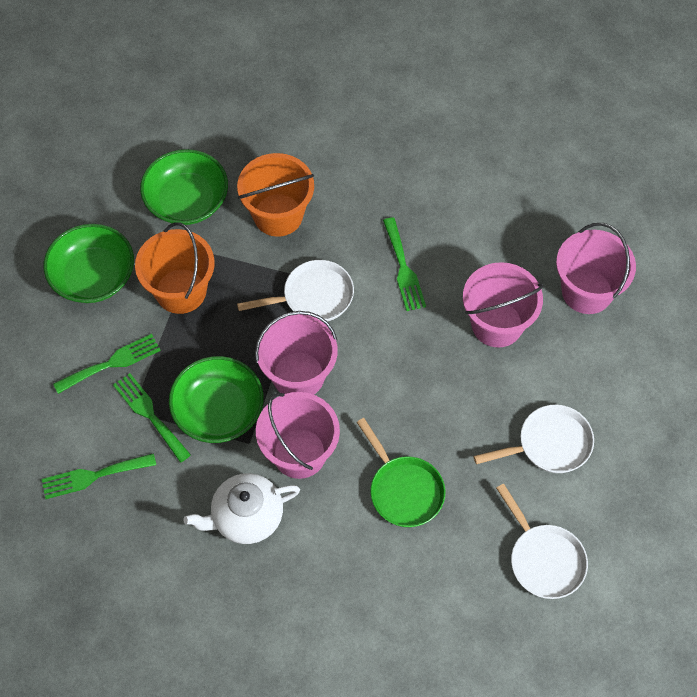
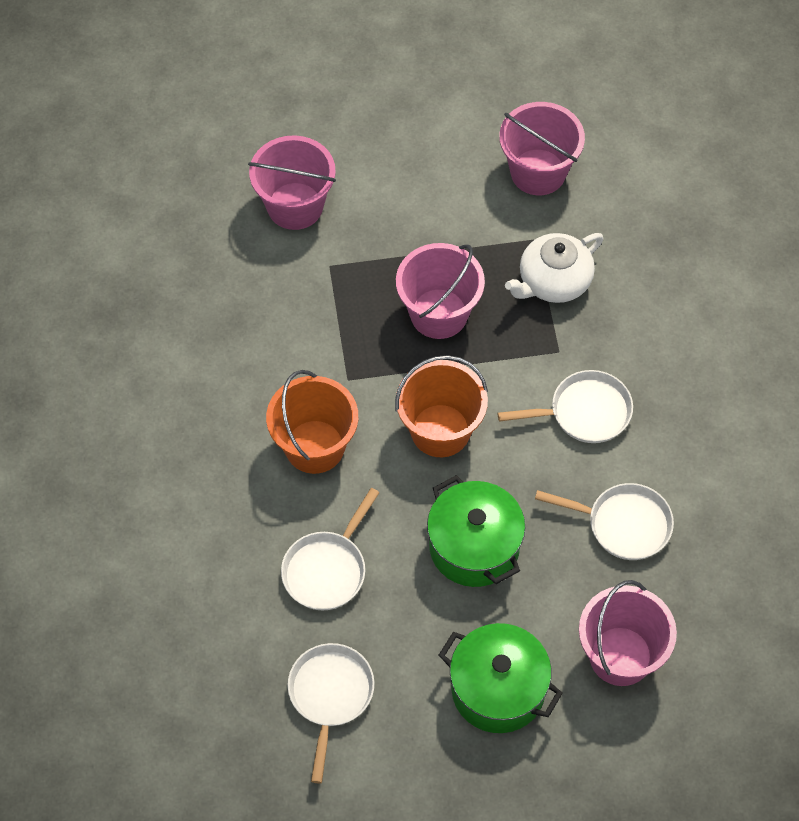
green bowl: [43,224,134,303] [140,149,228,225] [169,356,264,443] = 3 -> none = 0
green fork: [41,453,156,499] [53,334,161,394] [113,373,191,463] [383,217,426,311] = 4 -> none = 0
green pan: [357,418,445,527] = 1 -> none = 0
green pot: none = 0 -> [427,475,525,587] [439,623,563,733] = 2
white pan: [237,260,354,322] [474,405,594,473] [496,484,588,599] = 3 -> [281,488,380,610] [288,643,375,783] [498,370,633,443] [535,483,674,560] = 4

